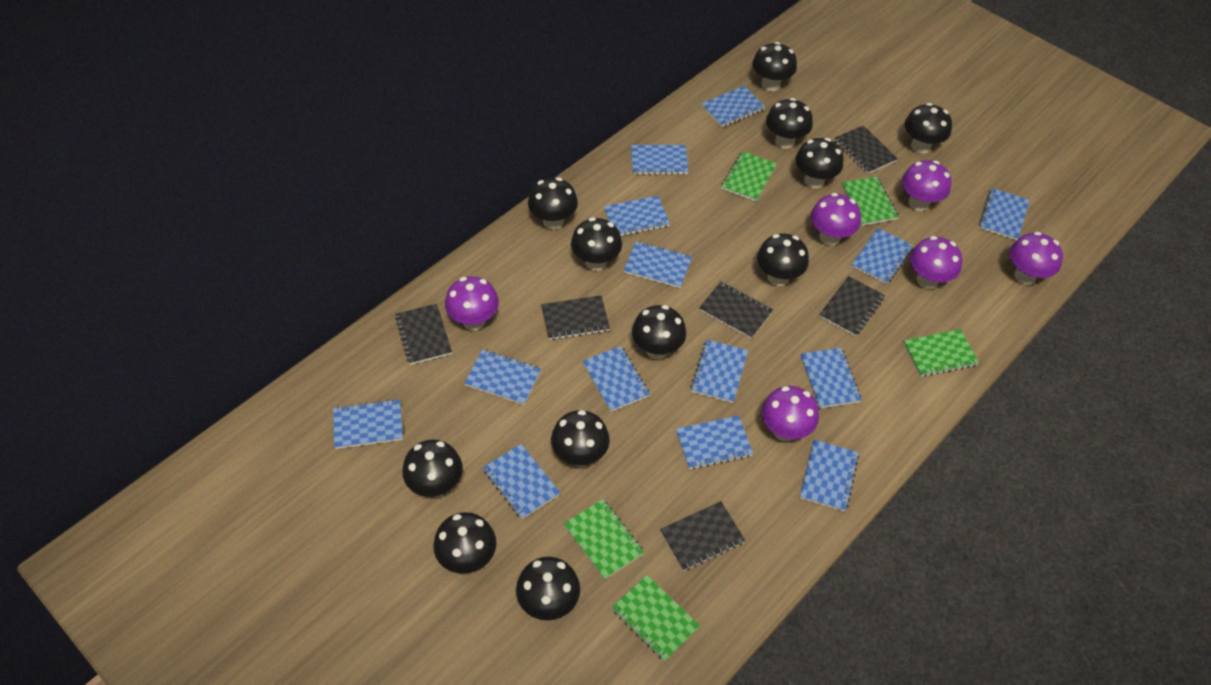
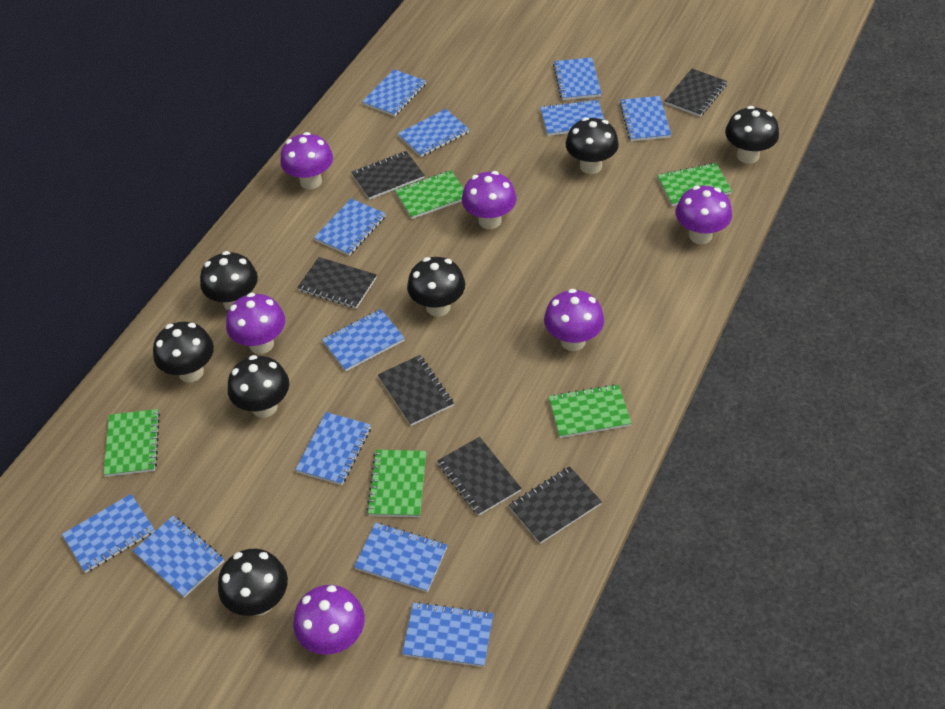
black mushroom: [402,440,463,497] [433,512,496,574] [516,557,580,620] [528,177,578,229] [551,410,610,467] [571,217,622,271] [632,305,686,359] [752,42,797,91] [757,234,809,286] [766,98,813,149] [795,138,843,188] [905,103,952,154] = 12 -> [153,322,214,382] [200,251,258,310] [218,548,288,616] [228,355,289,418] [407,257,465,317] [566,117,619,174] [725,106,779,164] = 7
blue notebook: [333,399,403,449] [464,349,541,405] [483,444,561,519] [582,346,650,412] [604,196,670,236] [624,241,692,288] [631,145,688,175] [676,415,753,469] [690,340,748,403] [701,86,765,127] [799,439,859,512] [800,348,862,408] [851,228,914,284] [979,188,1030,240] = 14 -> [62,494,155,573] [133,516,224,598] [295,412,371,485] [314,199,386,256] [322,309,405,372] [354,522,447,592] [362,69,426,116] [398,109,470,157] [402,602,493,667] [540,99,604,136] [553,57,602,100] [620,96,671,141] = 12

